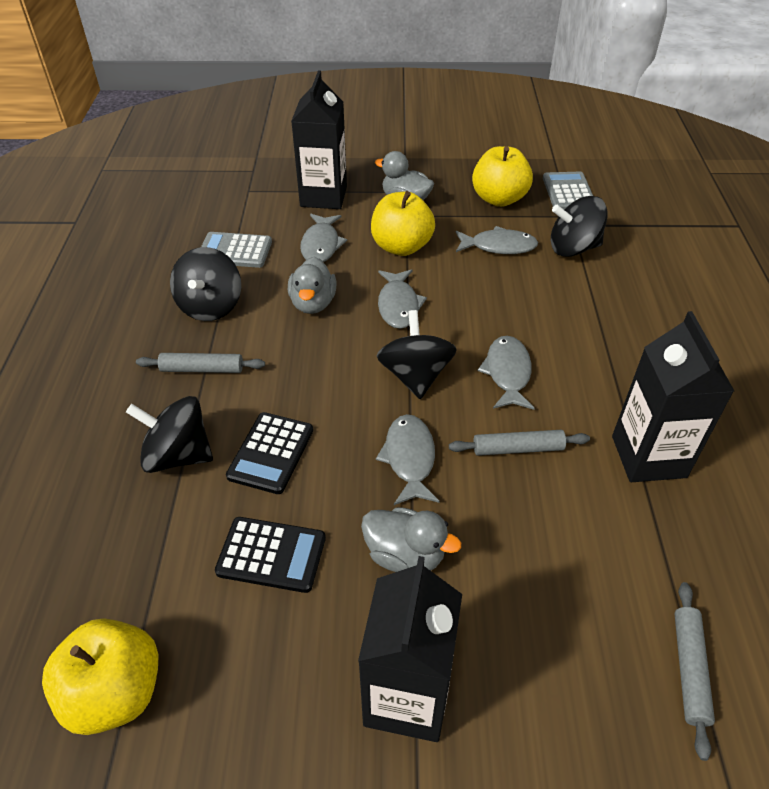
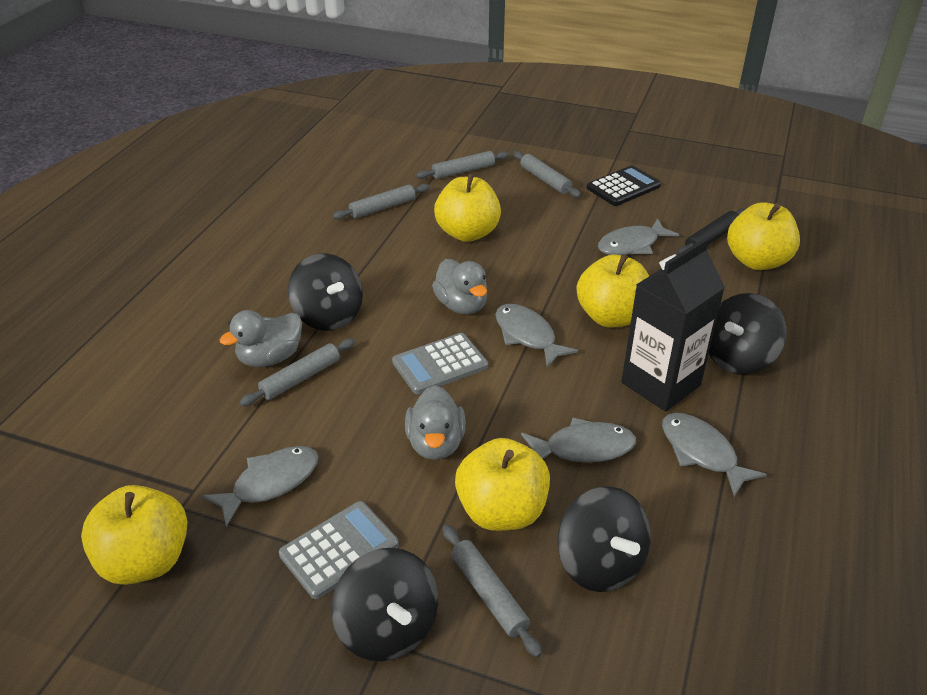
black calculator: [215,517,326,593] [226,412,313,494] = 2 -> [587,165,661,206] = 1
black carton: [291,71,347,209] [358,556,462,742] [612,311,734,482] = 3 -> [621,238,725,412] = 1
black rolling pin: none = 0 -> [677,208,745,255] = 1
grey rolling pin: [136,353,265,373] [449,430,590,456] [674,582,715,761] = 3 -> [240,338,355,406] [333,184,430,220] [416,151,509,179] [443,525,542,658] [513,151,581,198] = 5
yellow apple: [42,618,158,735] [371,191,435,256] [472,146,533,207] = 3 -> [81,485,187,585] [434,174,501,242] [455,438,550,531] [577,254,649,328] [727,202,800,270] = 5

